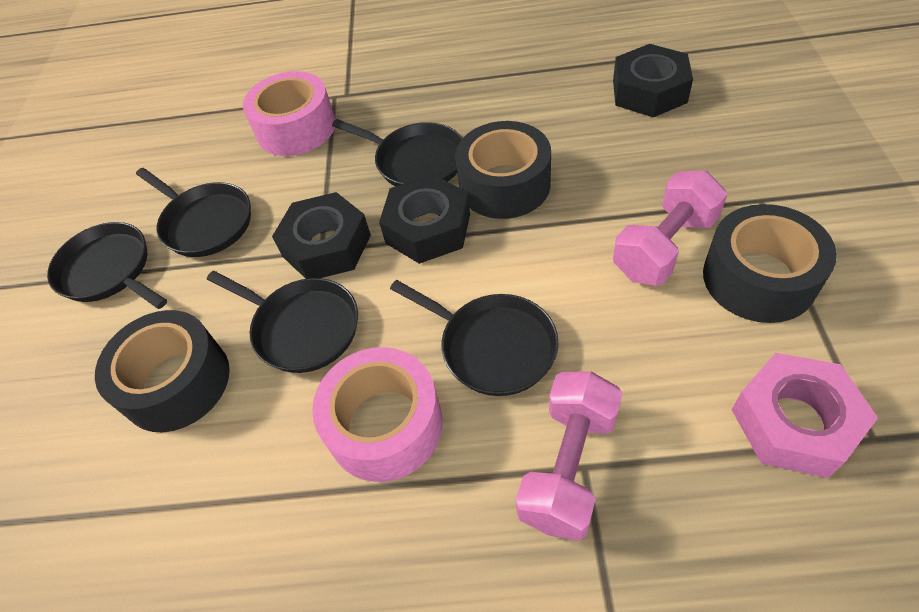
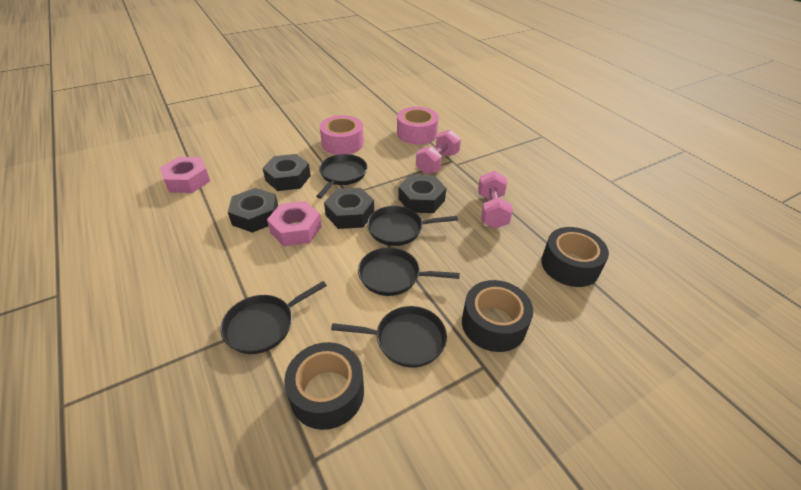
black nut: [272,192,371,279] [379,174,470,264] [613,44,693,117] = 3 -> [228,188,278,233] [263,154,311,191] [324,188,374,229] [398,175,446,213] = 4
pink nut: [732,353,878,478] = 1 -> [160,157,210,193] [267,201,322,246] = 2

